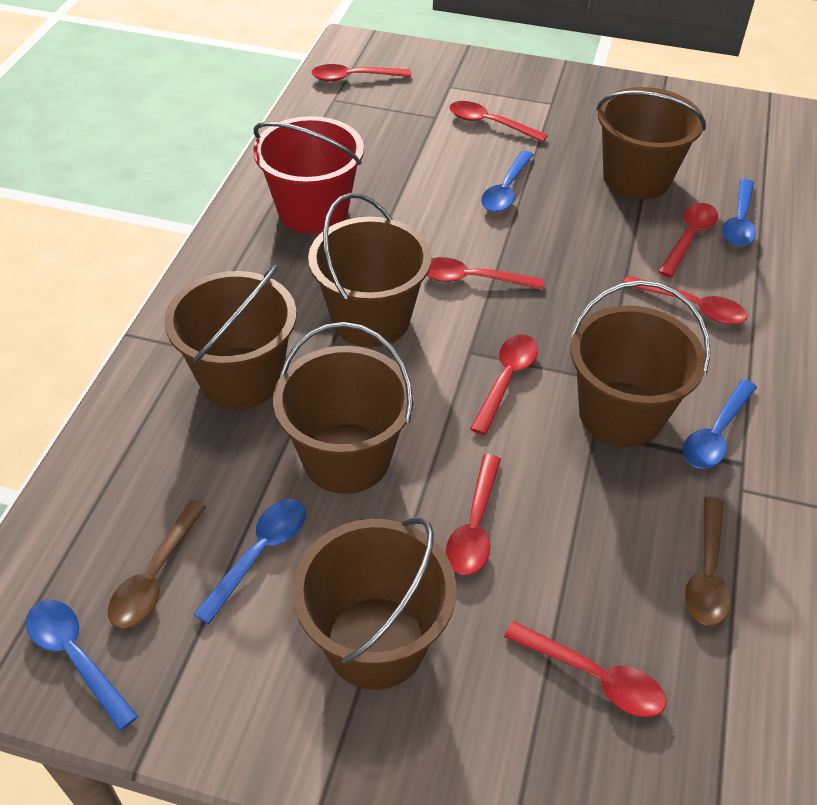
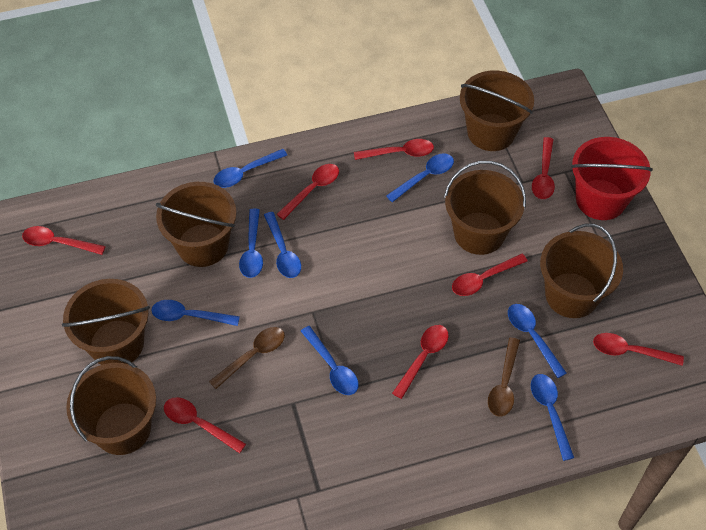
blue spoon: [26,600,138,731] [193,499,306,624] [481,150,534,212] [683,379,757,469] [722,179,756,246] = 5 -> [152,300,240,326] [213,149,287,188] [239,209,263,278] [264,212,301,278] [301,326,359,395] [386,154,454,202] [508,304,567,378] [531,374,574,461] = 8

